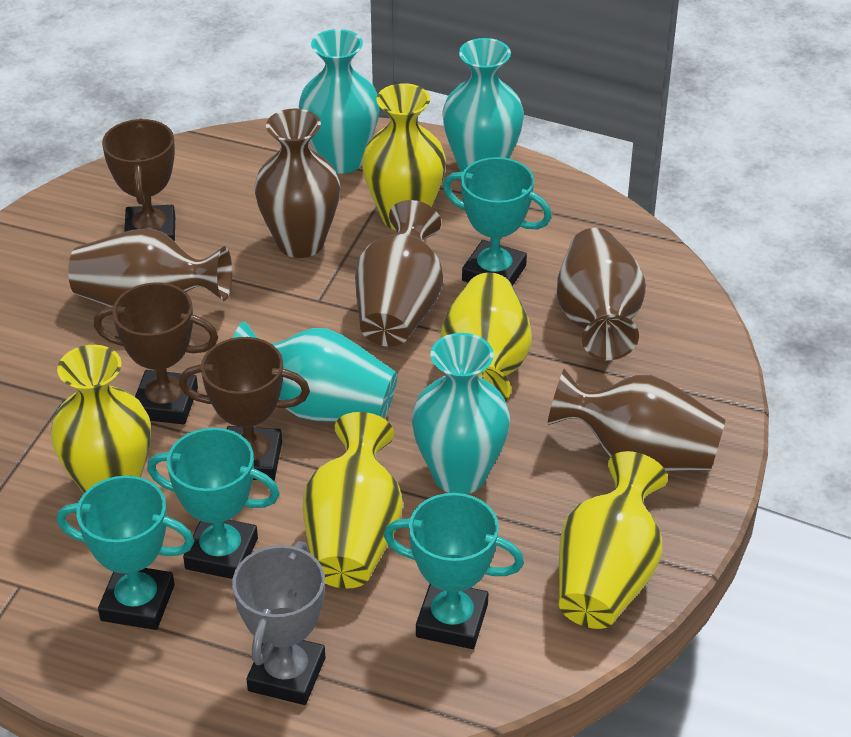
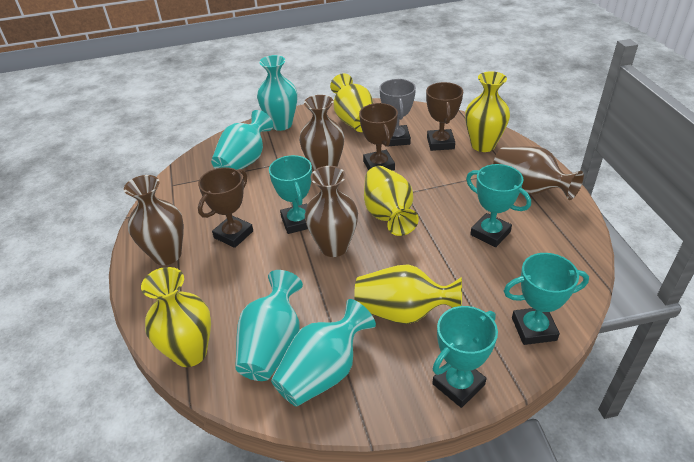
brown vase: [68,228,232,307] [254,109,340,258] [355,200,443,347] [547,369,726,471] [557,228,646,360] = 5 -> [124,175,184,265] [299,95,344,171] [305,166,358,257] [493,146,584,200] = 4

